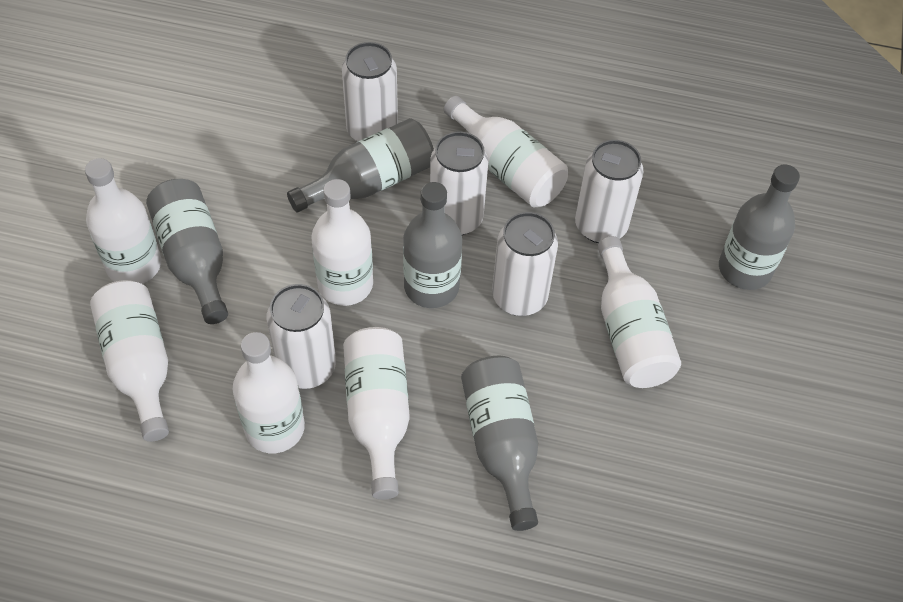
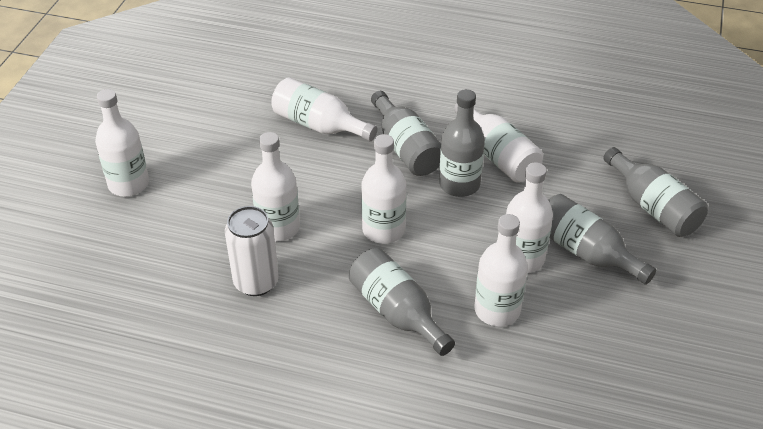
white can: [267,284,336,389] [342,42,398,142] [430,132,488,235] [492,212,558,316] [575,140,643,243] = 5 -> [225,206,279,296] = 1

